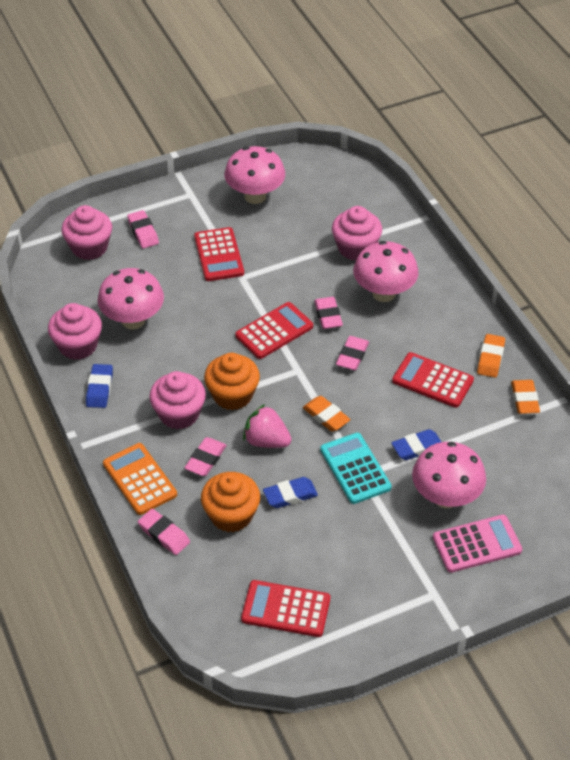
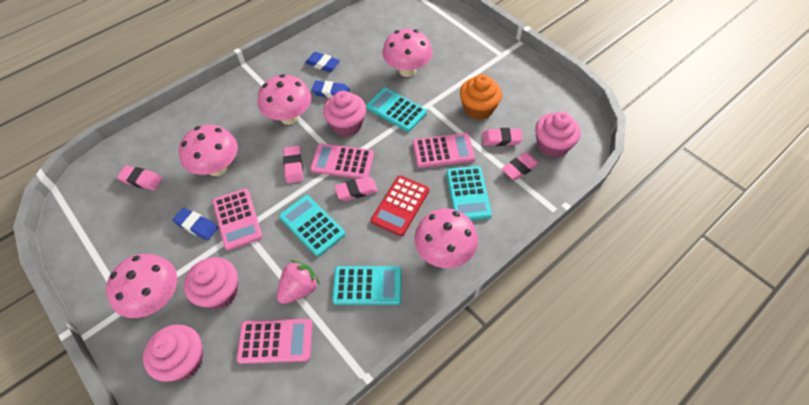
orange calculator: [103,443,177,515] = 1 -> none = 0
orange cupcake: [201,472,260,532] [204,353,260,410] = 2 -> [460,74,502,120] = 1
orange eraser: [303,396,351,432] [477,334,505,378] [511,380,540,414] = 3 -> none = 0
pink calculator: [433,515,522,573] = 1 -> [213,188,263,251] [237,319,313,364] [310,144,374,179] [413,133,475,168] = 4
pink mushroom: [97,268,164,330] [224,146,285,204] [353,241,418,302] [412,442,486,509] = 4 -> [106,254,177,318] [179,125,238,176] [258,74,311,125] [382,29,432,77] [414,209,478,268] = 5
red calculator: [194,227,244,281] [235,302,313,359] [241,580,330,637] [392,352,474,408] = 4 -> [371,175,429,236] = 1
turquoise calculator: [320,433,392,504] = 1 -> [279,195,345,256] [332,266,401,305] [366,88,427,132] [446,166,492,220] = 4

